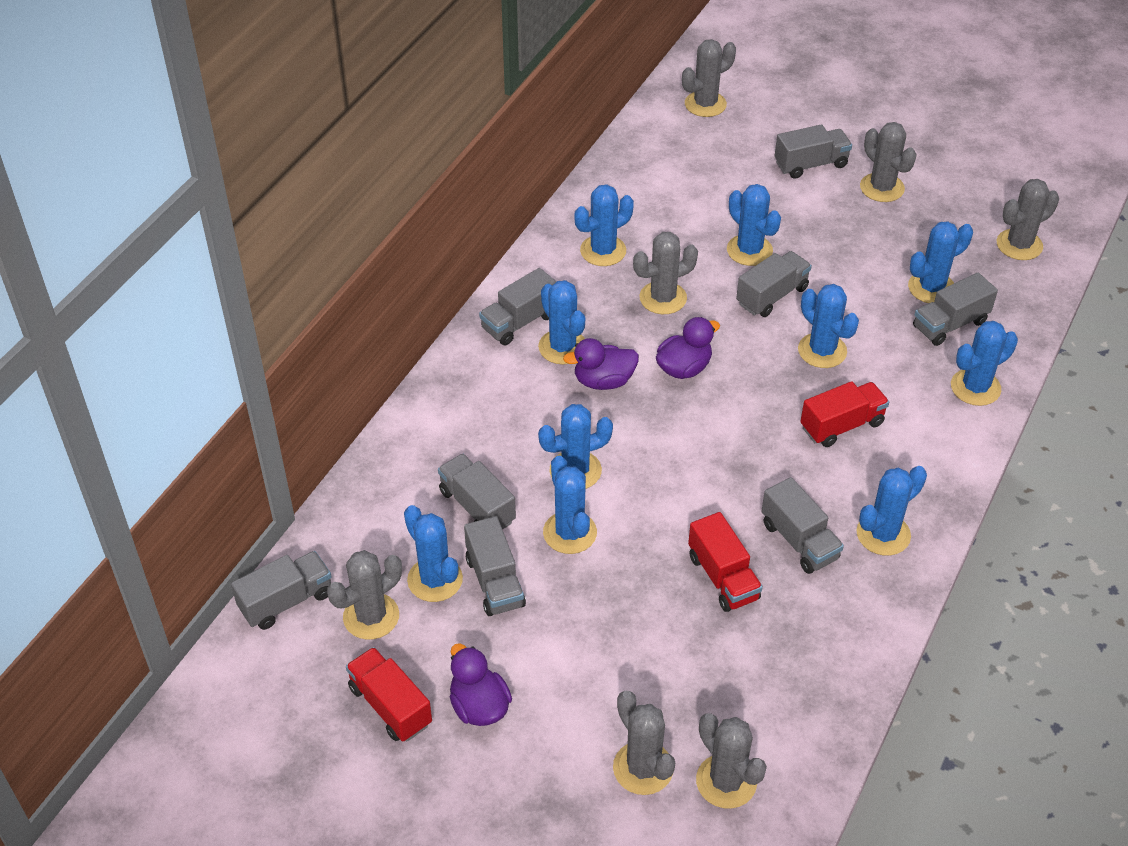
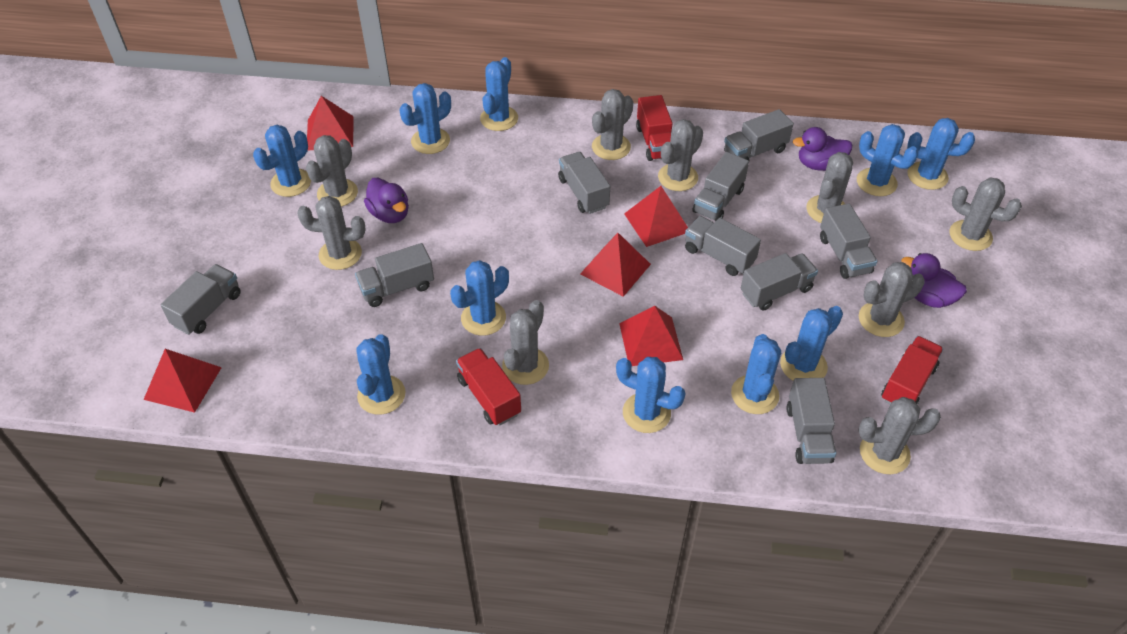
grey cactus: [327,550,402,640] [613,691,675,795] [633,232,698,314] [682,39,736,117] [696,713,767,809] [860,122,917,202] [997,179,1059,260] = 7 -> [297,196,366,270] [306,135,358,207] [502,300,549,385] [592,89,633,160] [658,119,703,191] [806,152,853,223] [859,262,925,337] [859,397,941,474] [950,177,1022,251] = 9
grey truck: [231,551,331,630] [438,454,516,530] [464,516,526,616] [479,268,557,345] [736,251,812,317] [762,477,844,574] [775,124,852,179] [913,273,998,346] = 8 -> [161,264,241,335] [355,243,434,307] [558,152,610,214] [685,216,761,276] [693,152,749,222] [724,109,794,161] [741,253,818,311] [787,378,836,464] [820,204,878,279] = 9
red pyramid: none = 0 -> [144,349,222,413] [307,96,353,151] [580,233,651,297] [619,306,683,366] [624,186,688,247] = 5

